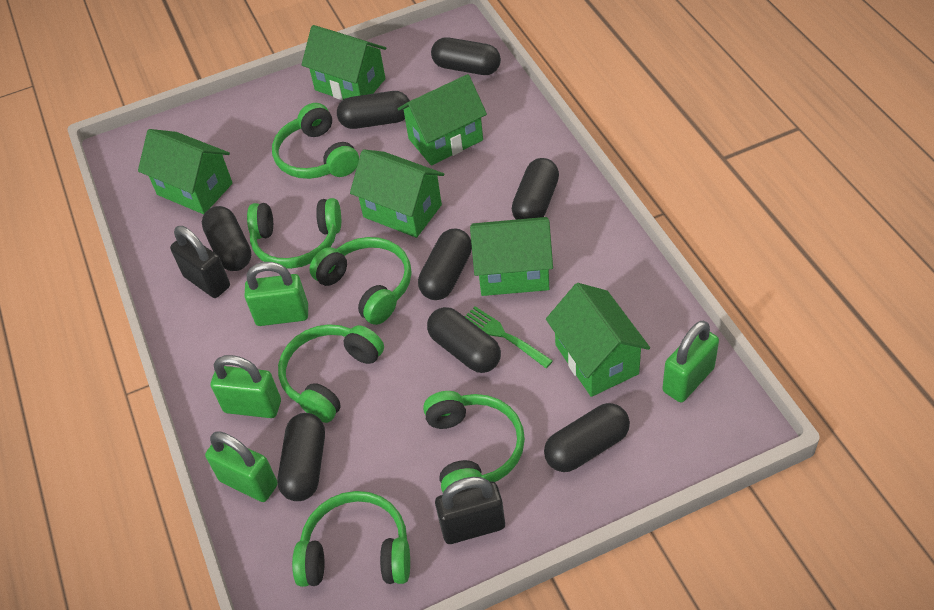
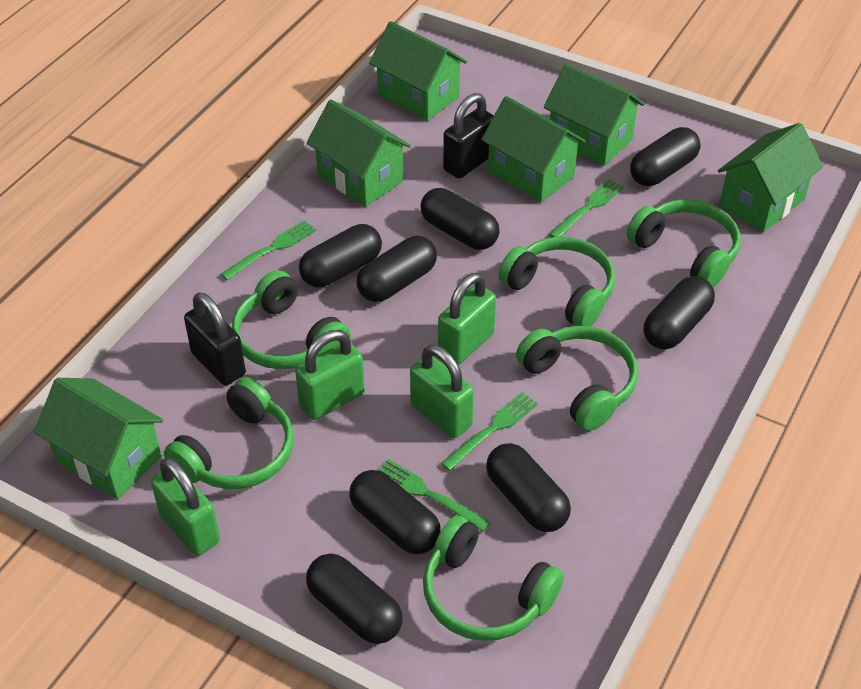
green fork: [464,306,553,368] = 1 -> [221,220,316,280] [379,459,491,532] [441,392,538,471] [549,179,624,237] = 4

